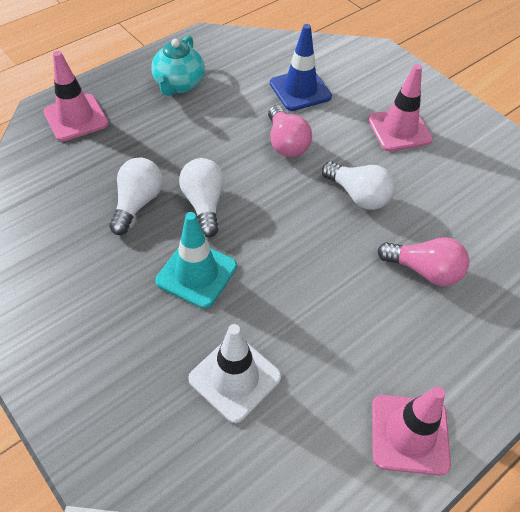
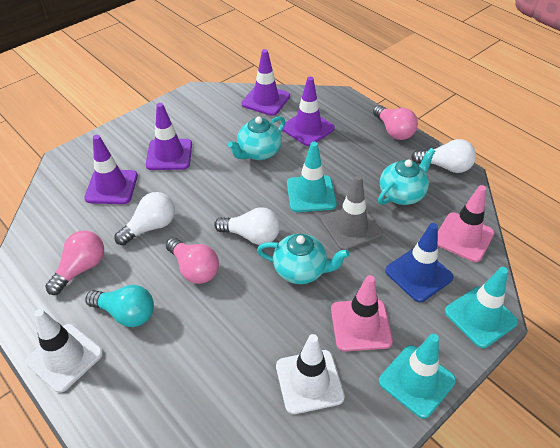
grey traffic cone: none = 0 -> [321,175,382,250] = 1
pink light bulb: [268,105,312,157] [377,237,470,286] = 2 -> [45,231,104,295] [166,237,219,284] [373,105,418,140] = 3
pink traffic cone: [43,51,108,141] [368,64,433,151] [372,386,451,476] = 3 -> [331,275,393,351] [438,185,495,262] = 2
purple traffic cone: none = 0 -> [84,135,138,204] [146,103,192,170] [241,49,290,116] [283,77,335,146] = 4
turquoise light bulb: none = 0 -> [85,285,154,327] = 1
turquoise teapot: [151,35,205,96] = 1 -> [228,116,285,160] [257,234,350,284] [378,148,435,205] = 3
turquoise traffic cone: [156,212,237,309] = 1 -> [287,142,337,212] [379,334,456,419] [445,267,518,348] = 3
white traffic cone: [188,324,281,423] = 1 -> [26,309,103,393] [276,334,345,414] = 2

